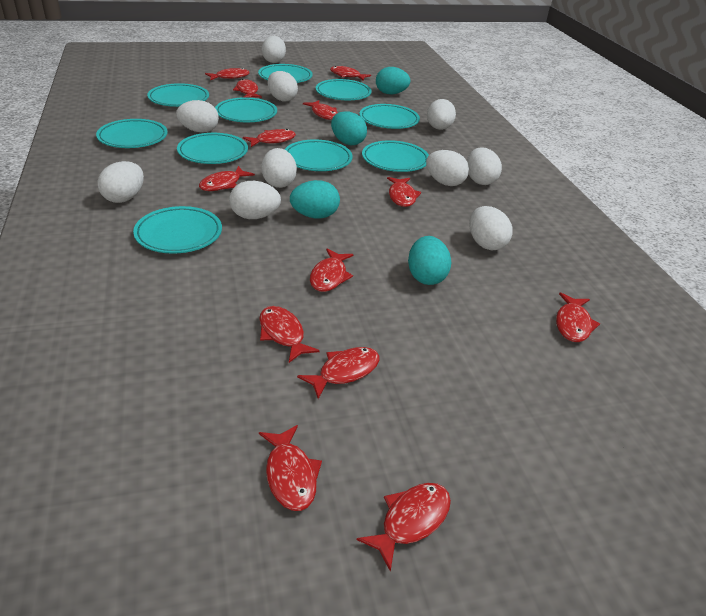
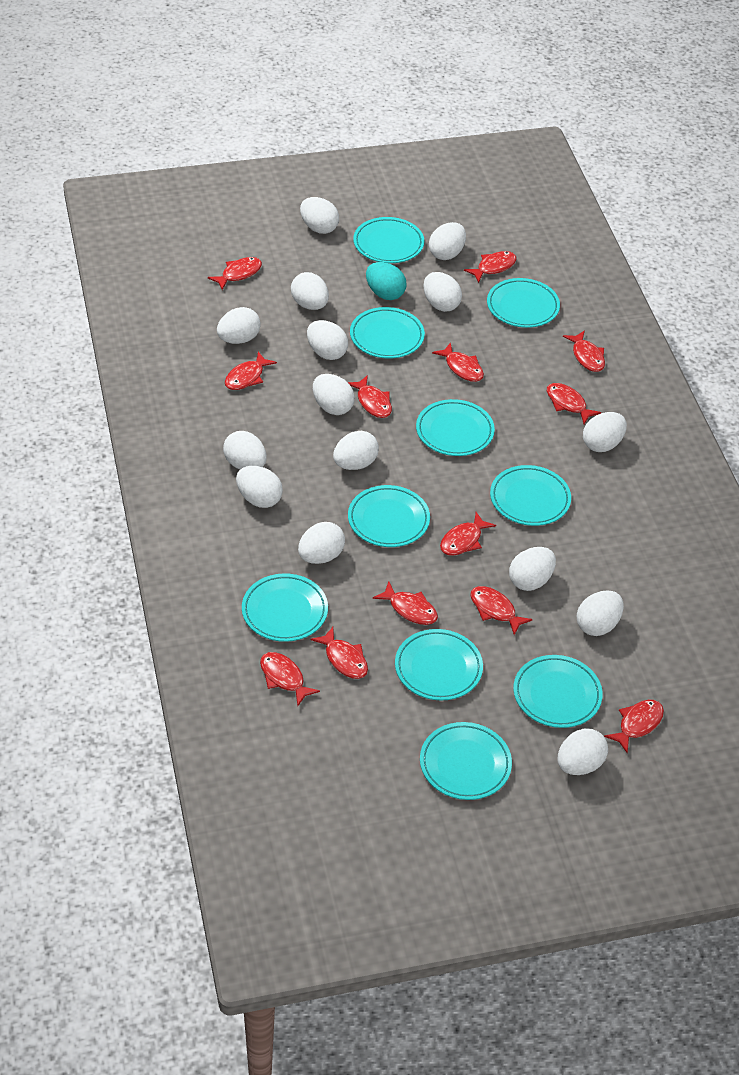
turquoise egg: [290,180,340,219] [331,111,367,145] [376,67,410,94] [408,236,451,285] = 4 -> [366,262,406,300] = 1
white egg: [98,161,144,203] [176,100,219,133] [229,181,281,219] [261,148,297,188] [262,36,286,63] [268,71,298,102] [426,150,469,186] [427,99,456,130] [467,148,502,185] [469,206,513,250] = 10 -> [217,307,261,344] [223,431,267,469] [236,466,283,508] [291,272,329,310] [298,522,345,564] [300,197,339,234] [307,320,348,360] [313,374,355,415] [333,431,379,470] [423,272,462,312] [429,222,466,260] [509,547,556,591] [558,728,608,775] [577,590,624,636] [583,412,627,452] = 15

